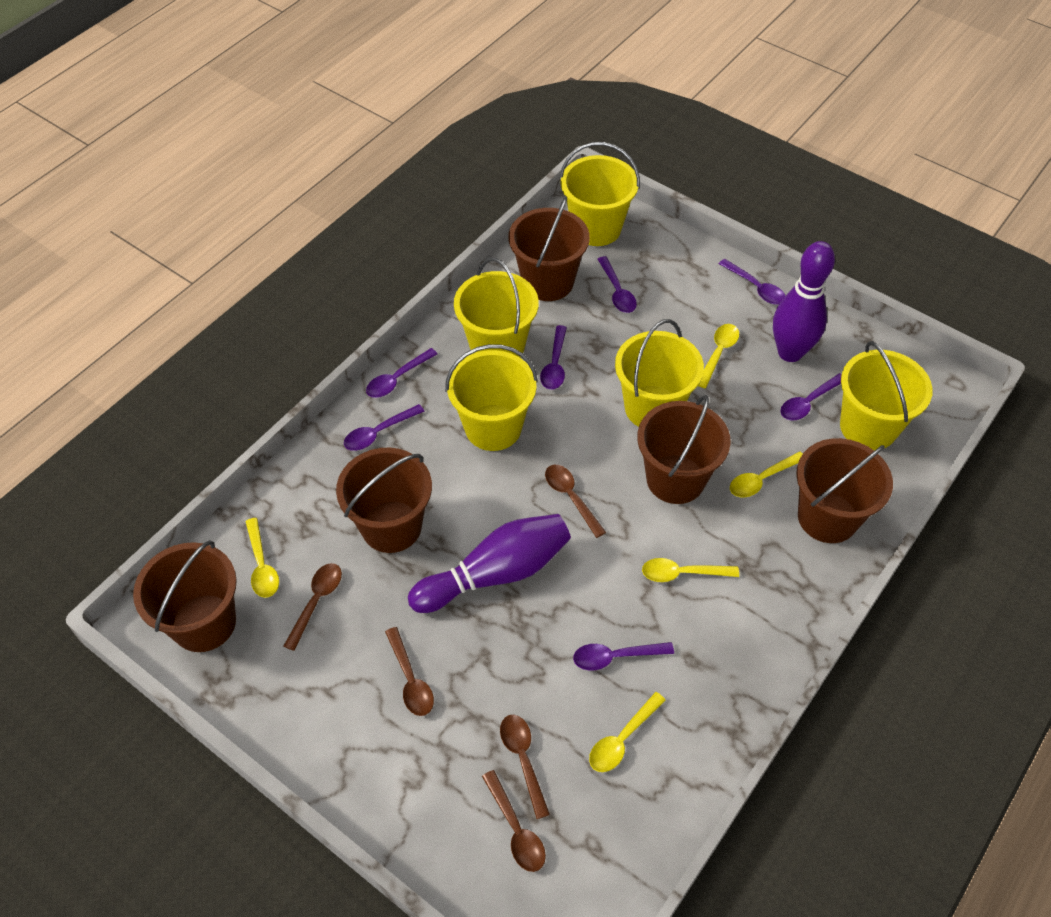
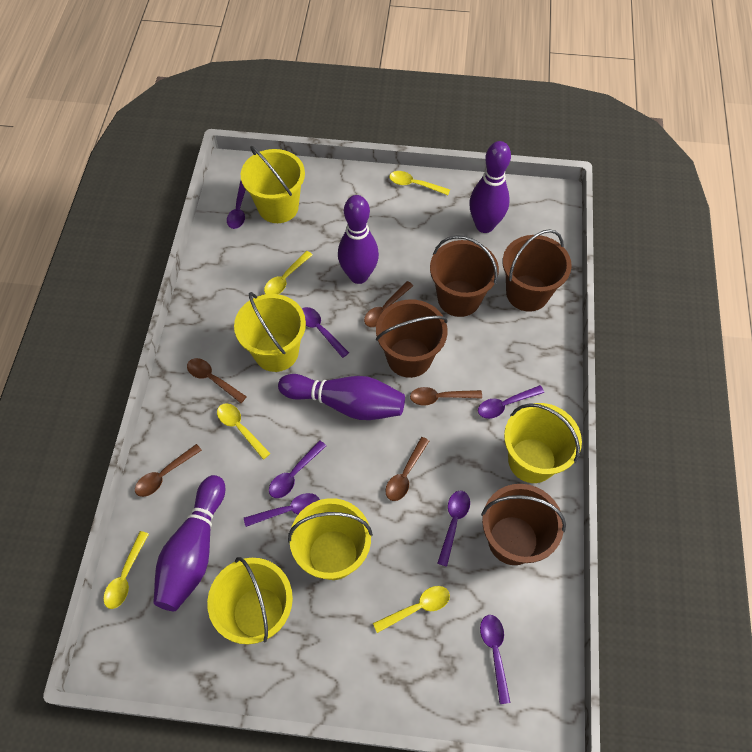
brown bucket: [133,540,237,652] [336,448,432,553] [509,196,590,301] [637,395,731,504] [796,438,893,543] = 5 -> [376,299,448,378] [430,235,499,317] [481,484,566,565] [503,229,572,312] = 4
purple bowling pin: [408,514,571,613] [773,241,835,362] = 2 -> [153,475,225,611] [278,374,405,420] [338,195,379,284] [469,141,511,233] = 4

